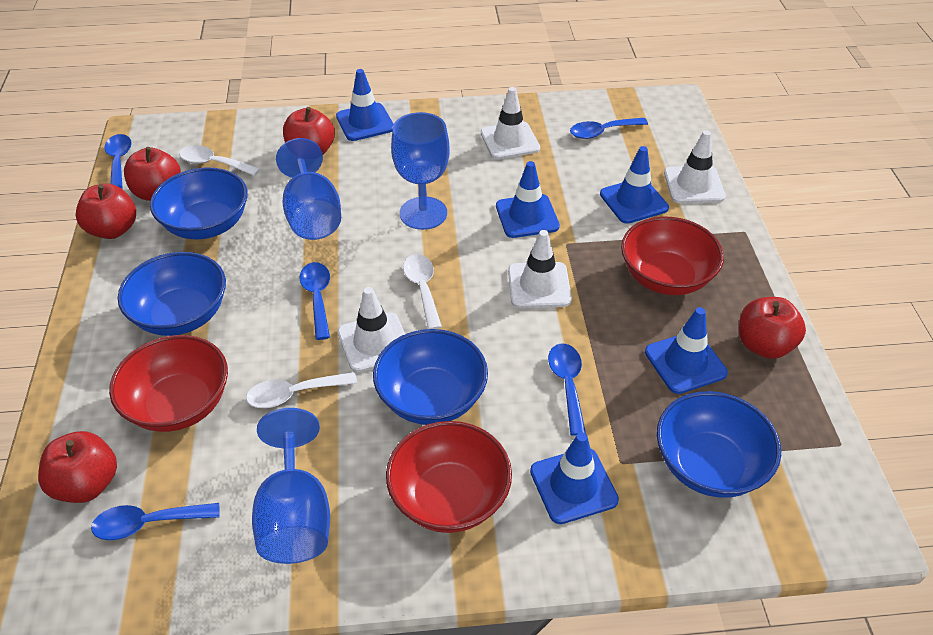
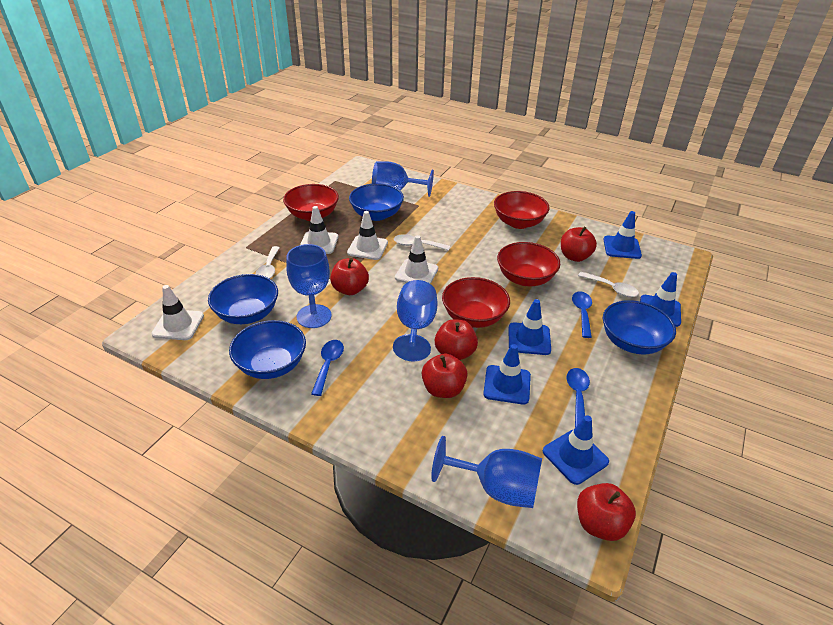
blue goblet: [252,408,330,564] [276,138,341,240] [391,112,450,230] = 3 -> [286,244,332,328] [372,161,434,197] [393,280,438,362] [431,436,542,508] = 4
blue spoon: [91,503,219,540] [104,134,132,189] [300,262,330,340] [548,343,586,436] [570,118,648,139] = 5 -> [311,340,344,396] [566,368,590,427] [572,291,592,338] = 3
red bowl: [109,335,228,432] [386,421,512,533] [621,217,724,295] = 3 -> [283,184,339,221] [442,277,510,328] [494,191,549,229] [497,242,560,286] = 4

